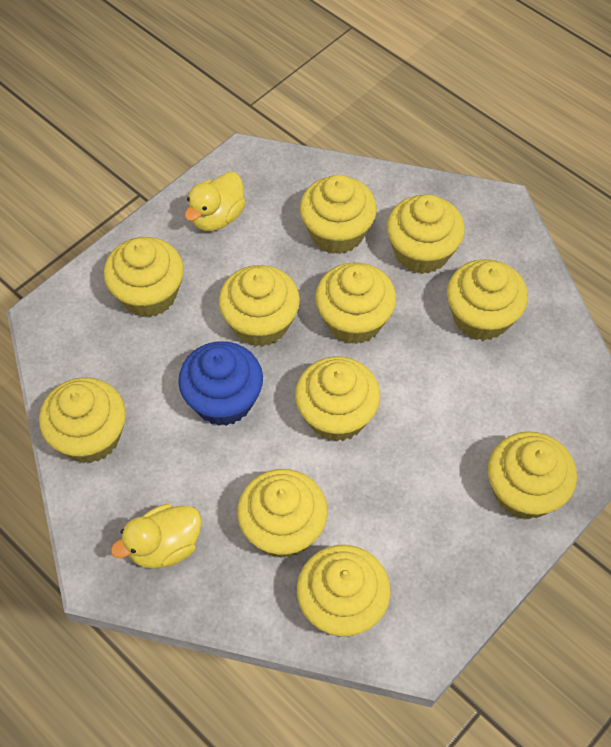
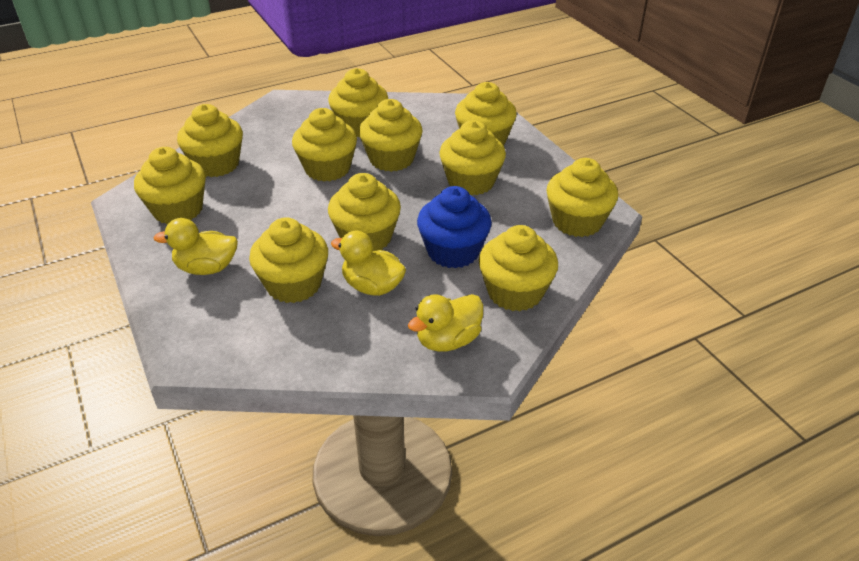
yellow duck: [111,504,201,569] [185,172,246,231] = 2 -> [153,218,238,275] [331,231,406,296] [408,294,483,352] = 3

